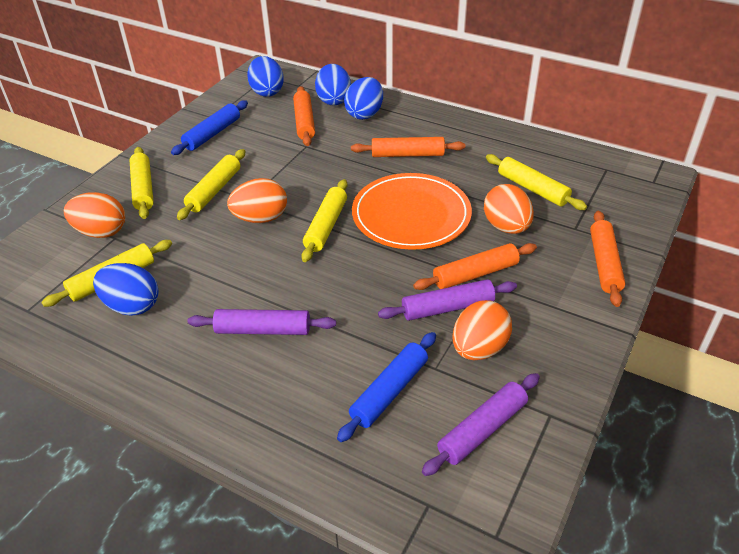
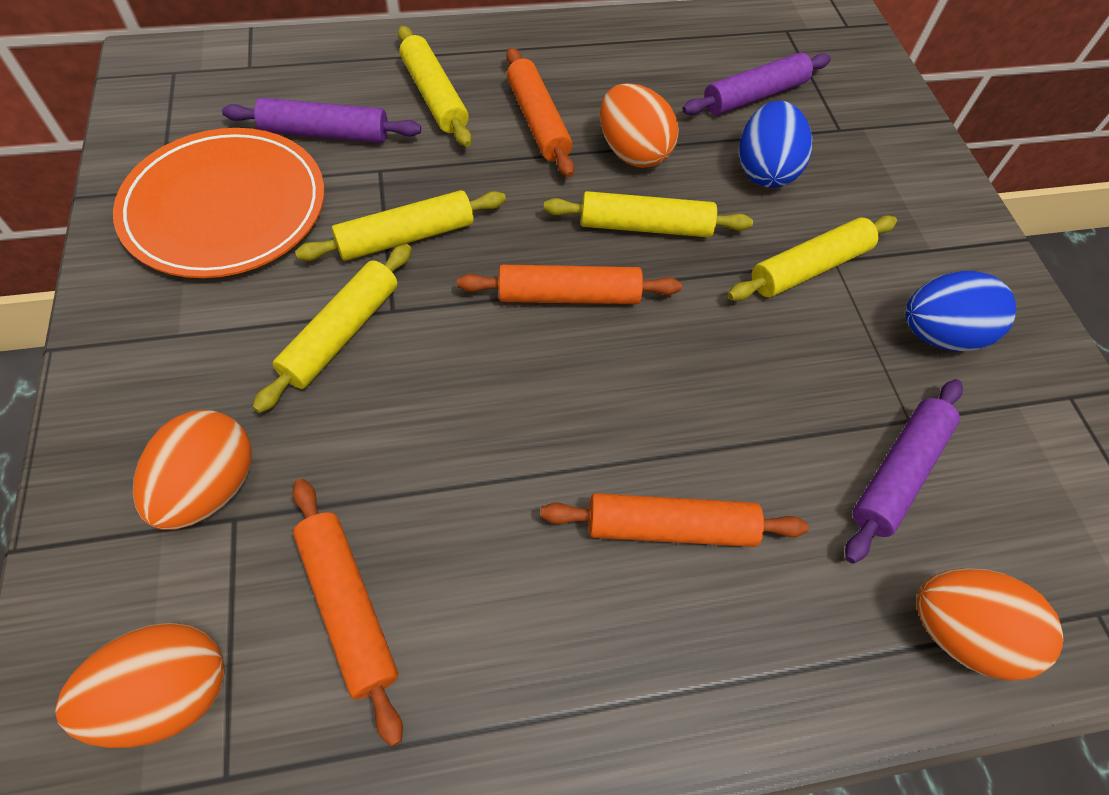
blue egg: [93,263,159,316] [247,56,284,97] [315,64,351,105] [344,77,383,120] = 4 -> [739,101,812,188] [905,271,1016,351] = 2
blue rolling pin: [171,101,248,155] [337,332,436,442] = 2 -> none = 0

